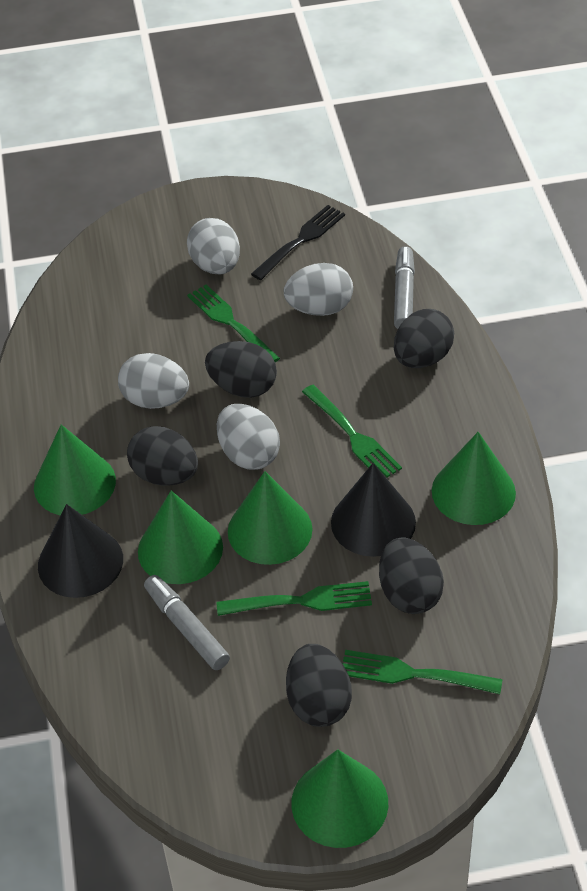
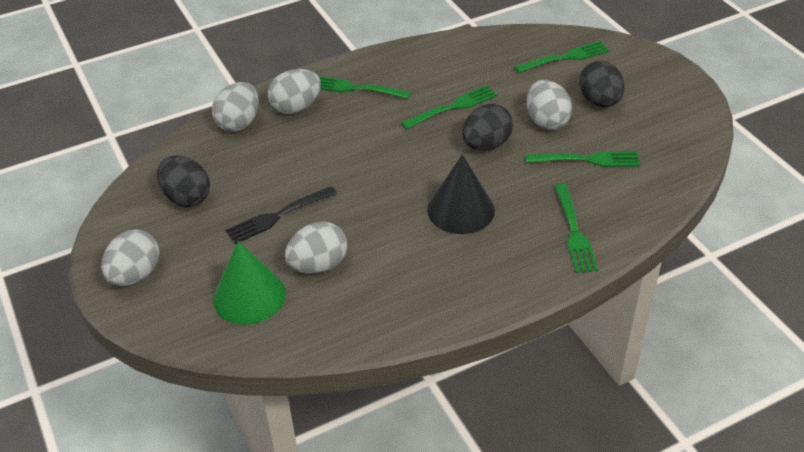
black cone: [38,504,123,598] [331,463,416,557] = 2 -> [427,154,495,234] = 1
black egg: [127,426,198,486] [205,341,277,398] [286,644,352,727] [379,537,444,614] [394,309,454,368] = 5 -> [157,156,210,207] [462,104,513,151] [579,61,624,107] = 3
green cone: [34,424,116,515] [138,491,223,584] [228,471,312,565] [292,749,388,848] [432,432,516,525] = 5 -> [213,241,286,325] = 1
green fork: [187,284,280,363] [216,581,372,616] [302,385,402,477] [342,650,503,694] = 4 -> [319,76,411,99] [401,85,497,129] [514,41,610,73] [526,151,640,167] [554,184,599,273] = 5
grey egg: [118,353,189,409] [187,218,240,275] [217,404,280,470] [284,263,353,316] = 4 -> [101,229,160,286] [212,82,259,132] [268,69,321,114] [285,221,348,273] [527,80,572,130] = 5
grey marker: [144,575,230,670] [394,246,415,329] = 2 -> none = 0

